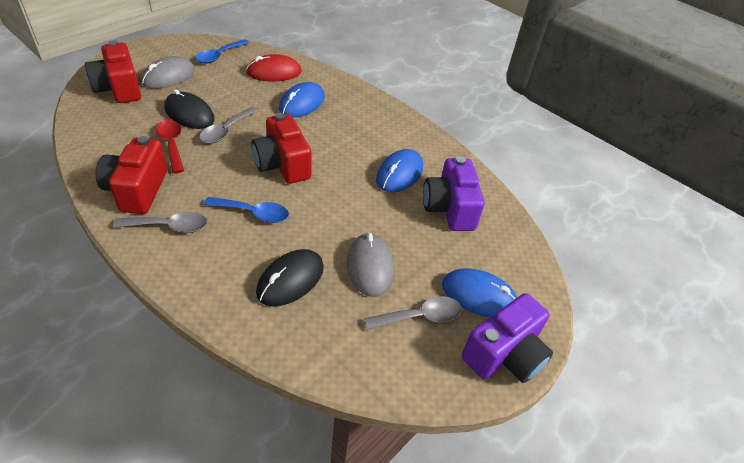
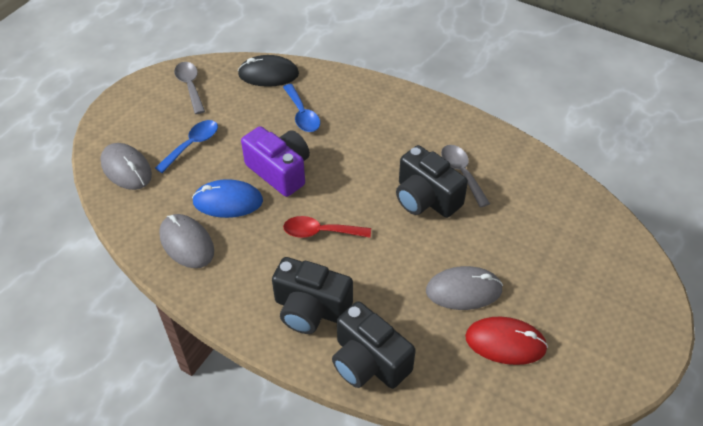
black camera: none = 0 -> [272,257,353,334] [332,301,416,389] [396,145,468,218] = 3
black mouse: [164,89,215,129] [256,249,324,306] = 2 -> [238,55,299,87] = 1
blue mouse: [279,82,325,118] [376,149,423,192] [442,268,517,317] = 3 -> [192,179,263,218] = 1
grey mouse: [141,56,195,89] [347,233,394,297] = 2 -> [100,143,152,190] [159,214,214,268] [426,266,503,310] = 3
grey spoon: [113,212,207,233] [199,107,258,144] [364,296,462,330] = 3 -> [174,62,205,114] [441,145,490,208] = 2
purple camera: [423,156,485,231] [462,293,553,383] = 2 -> [241,126,310,197] = 1
red camera: [85,41,141,103] [96,136,167,214] [251,113,312,184] = 3 -> none = 0

